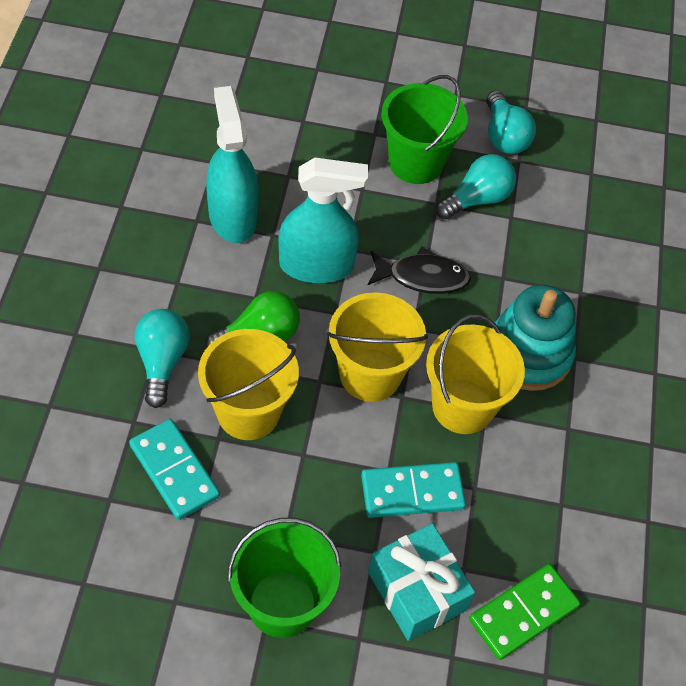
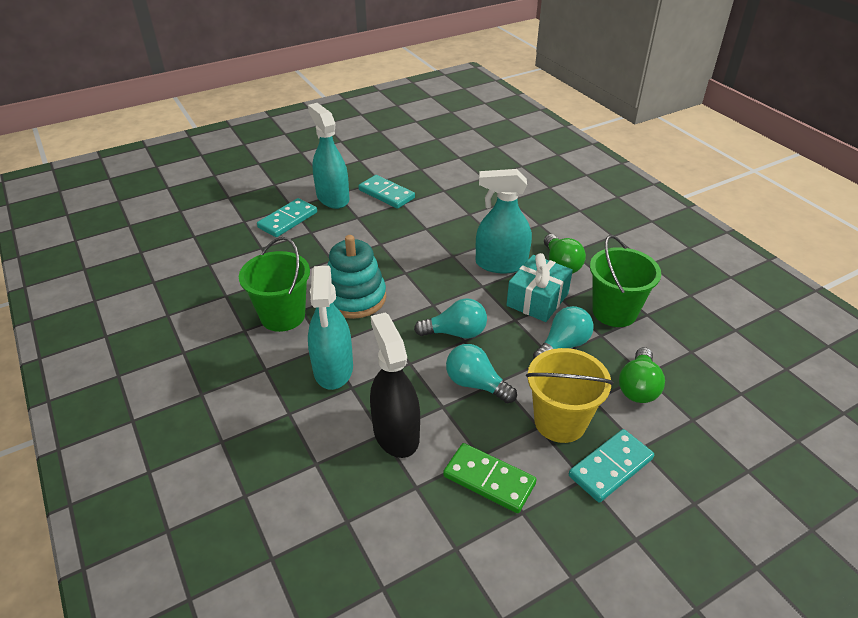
black fish: [368,247,471,294] = 1 -> none = 0
black spray bottle: none = 0 -> [370,312,420,458] = 1
green light bulb: [206,291,300,348] = 1 -> [544,234,586,274] [619,347,665,403] = 2
turquoise domino: [129,419,220,520] [361,462,466,518] = 2 -> [257,198,317,237] [358,175,415,209] [569,429,654,502] = 3
turquoise spray bottle: [206,86,259,243] [278,158,368,283] = 2 -> [308,103,350,209] [308,266,353,390] [476,169,532,273] = 3
yellow bucket: [198,329,299,440] [327,292,428,402] [426,314,525,434] = 3 -> [526,348,613,443] = 1

